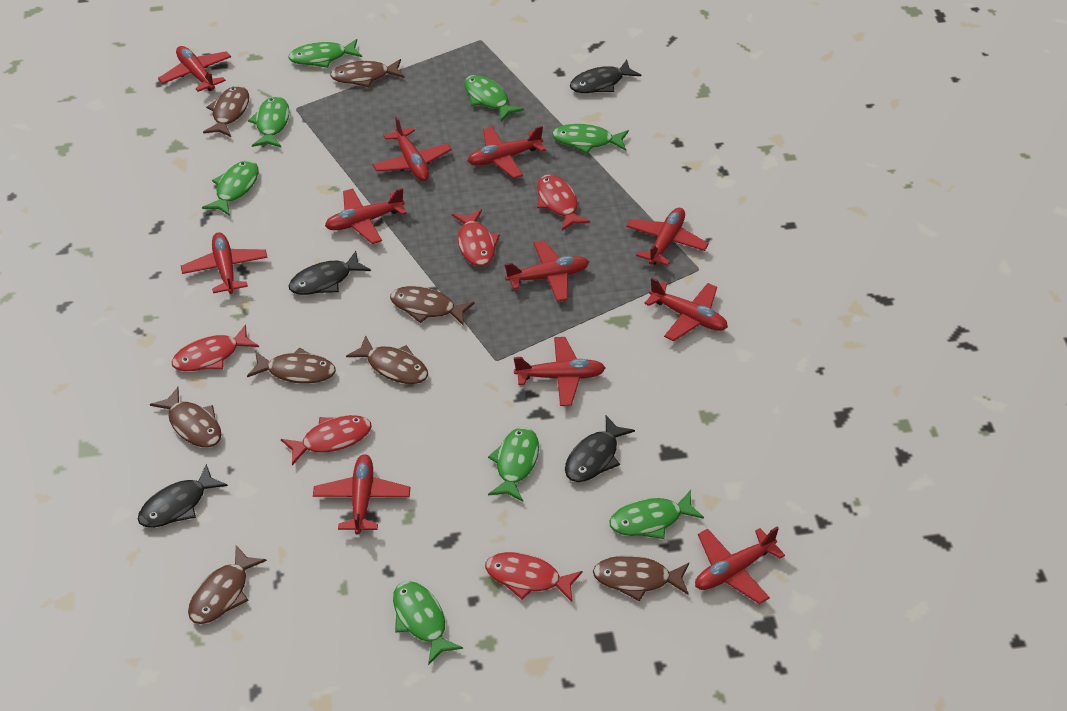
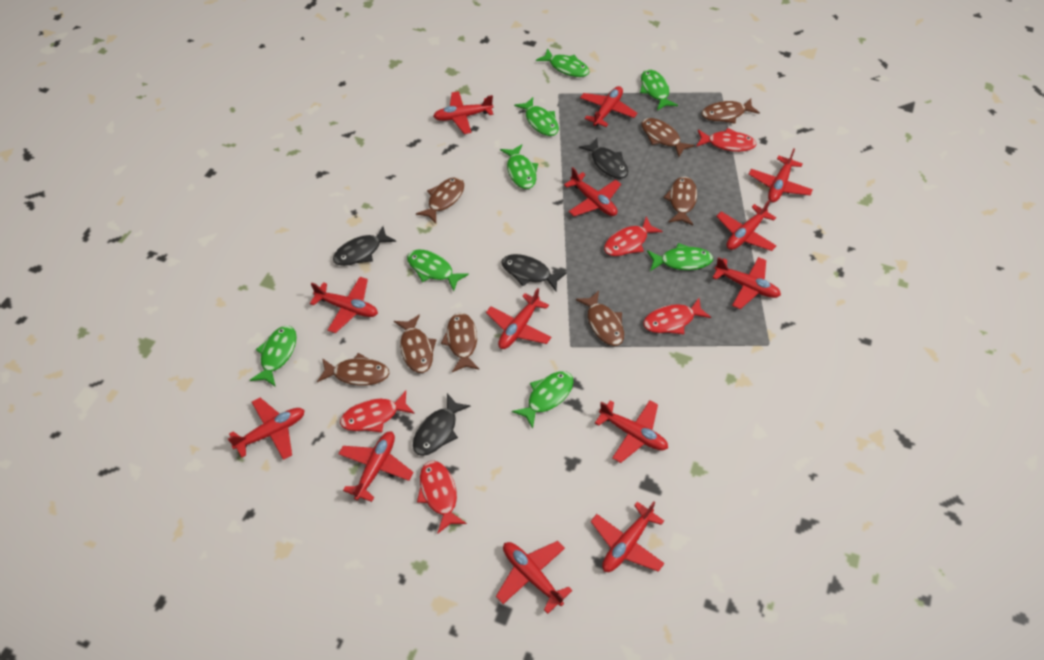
red plane: [158,46,231,92] [181,232,268,294] [313,454,410,535] [325,188,407,244] [373,116,451,181] [468,126,546,179] [504,240,589,302] [514,337,605,406] [626,208,709,266] [644,278,728,341] [695,527,785,604] = 11 -> [228,398,305,460] [310,277,378,333] [339,432,414,502] [433,91,493,134] [486,288,551,349] [496,541,573,614] [564,167,621,216] [580,86,637,127] [591,501,664,572] [595,400,668,463] [712,257,781,309] [716,200,777,251] [749,148,813,202] = 13

